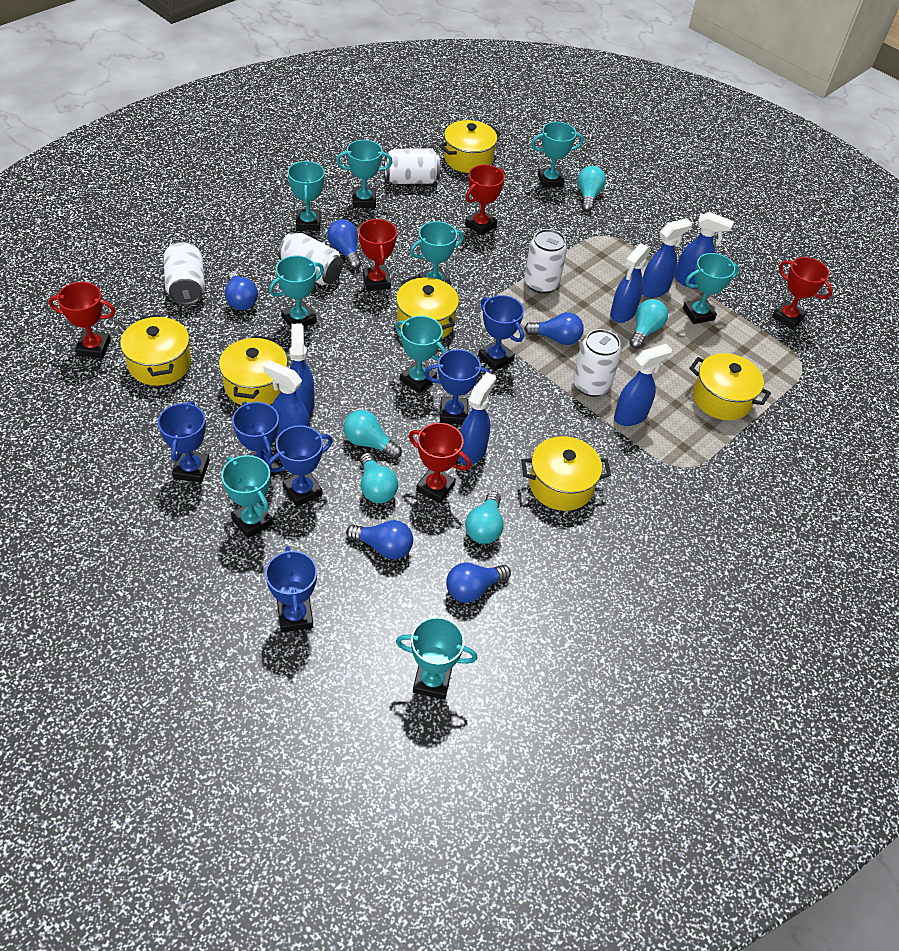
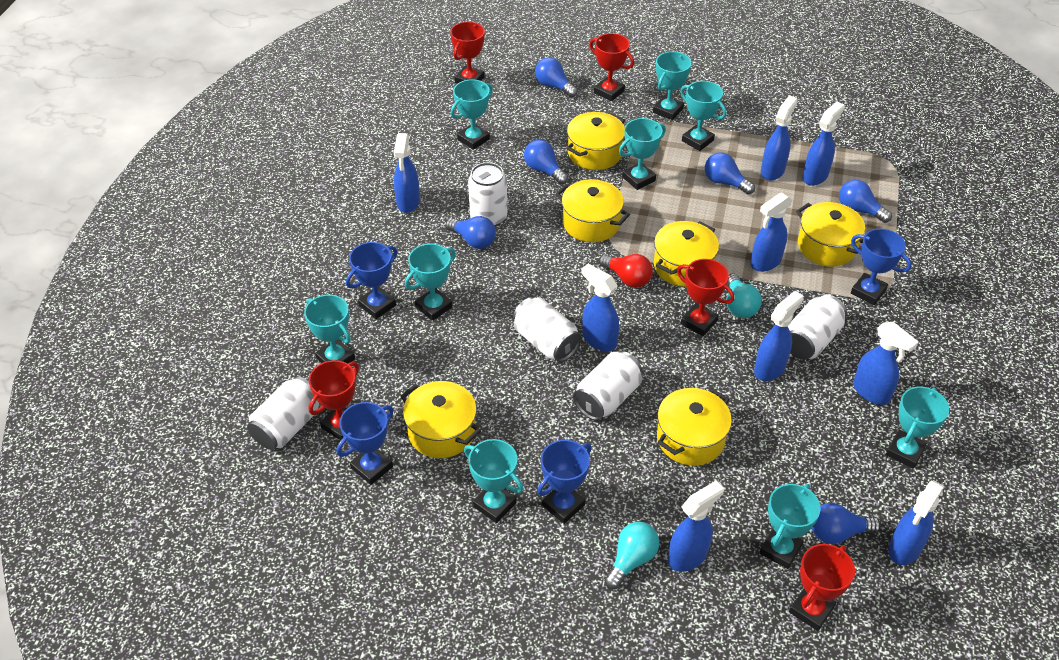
blue light bulb: [225,271,258,310] [327,220,361,269] [346,520,413,559] [446,562,511,603] [524,312,584,345] = 5 -> [445,216,496,249] [524,140,568,185] [535,57,577,98] [705,152,755,195] [812,503,881,544] [839,180,892,223] = 6
blue spray bottle: [263,360,310,438] [289,324,315,415] [458,372,496,465] [610,244,651,323] [614,344,672,426] [642,218,692,298] [675,212,734,289] = 7 -> [394,133,420,213] [581,264,619,351] [668,480,724,572] [751,192,792,272] [754,291,803,381] [761,95,798,181] [803,102,845,186] [853,322,919,405] [888,480,944,565] = 9
blue trophy: [158,401,210,483] [232,402,280,477] [265,546,317,633] [267,425,333,507] [424,349,491,424] [478,295,524,371] = 6 -> [336,402,394,485] [346,242,397,319] [537,440,591,524] [851,229,912,305] = 4
red light bulb: none = 0 -> [599,254,653,288] = 1
turquoise light bulb: [343,410,402,459] [360,453,398,503] [465,491,504,544] [578,166,606,212] [630,299,668,349] = 5 -> [604,522,659,589] [727,273,762,318] = 2

